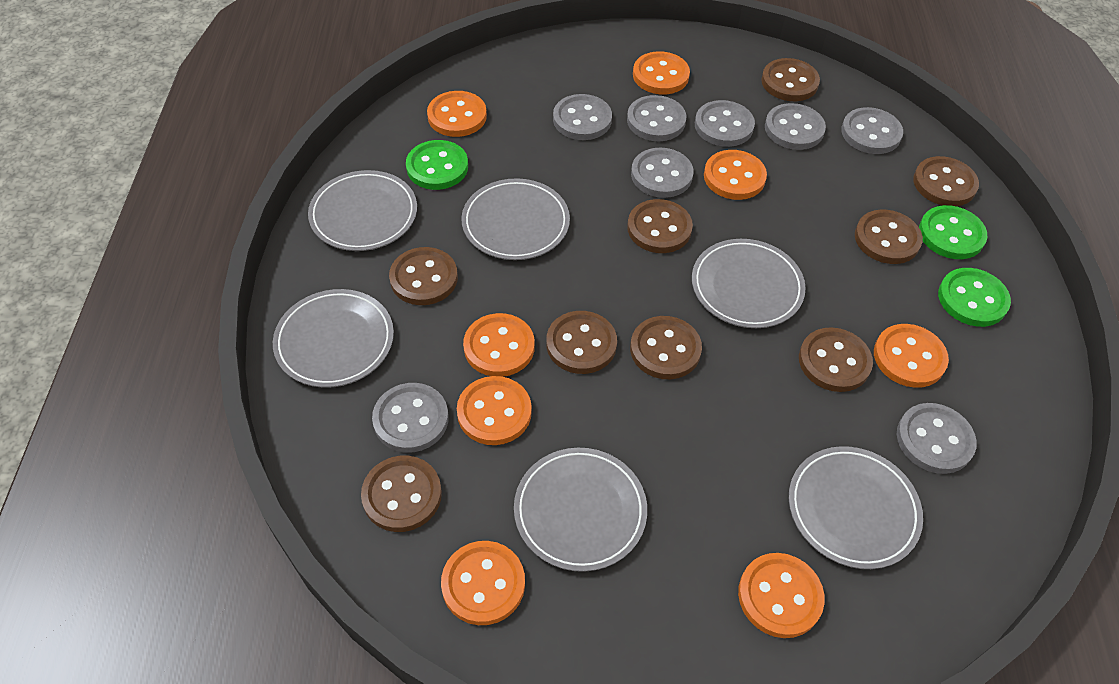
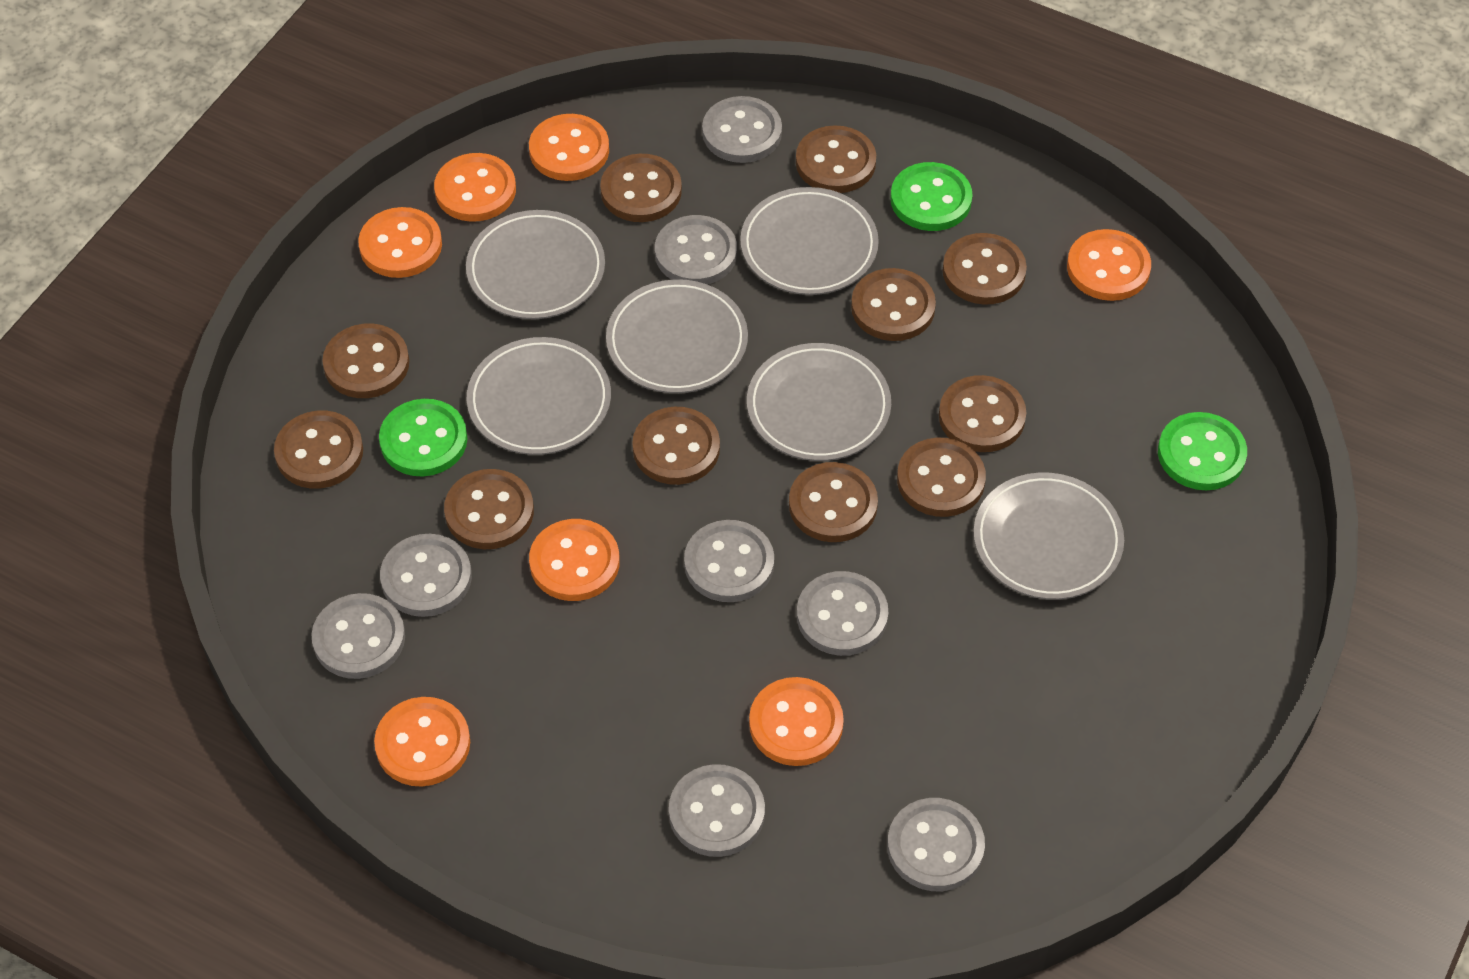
brown button: [361,456,442,532] [389,247,458,305] [546,311,617,374] [627,199,693,253] [630,316,702,379] [761,58,820,101] [799,327,873,392] [855,209,923,264] [913,156,979,206] = 9 -> [274,410,363,489] [322,324,409,398] [444,469,534,549] [600,154,682,222] [632,407,720,485] [789,462,878,542] [796,125,876,193] [851,268,936,341] [897,438,986,517] [939,375,1026,452] [943,233,1027,305] = 11
orange button: [427,91,487,137] [441,541,525,625] [457,376,532,445] [463,313,535,377] [633,51,690,94] [704,150,767,200] [738,553,825,638] [874,324,949,388] = 8 -> [358,207,442,278] [374,697,470,786] [434,153,516,222] [529,114,609,181] [529,519,620,601] [749,677,844,766] [1067,229,1151,301] = 7

